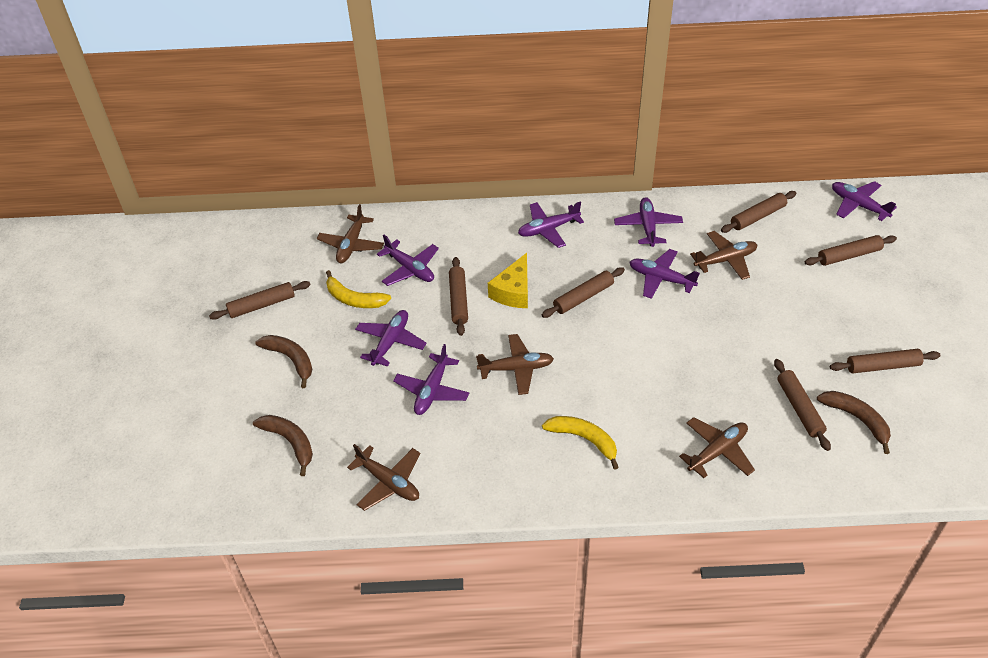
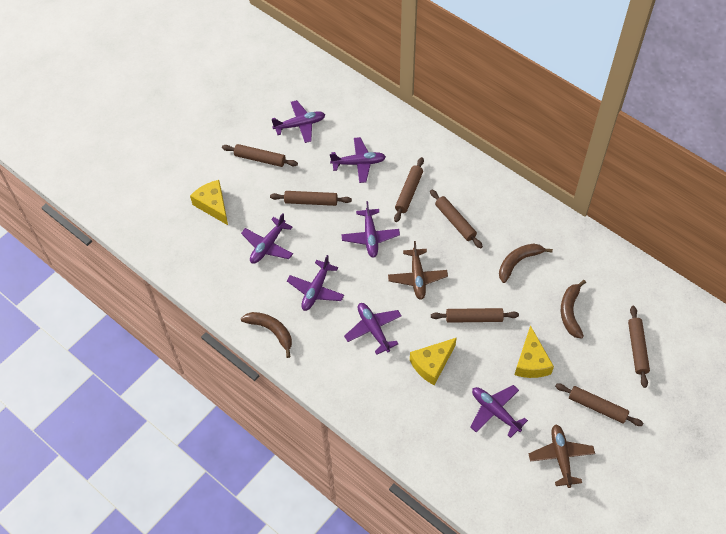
brown plane: [317,204,384,263] [347,444,421,511] [476,334,554,395] [679,417,755,478] [690,231,757,280] = 5 -> [388,241,448,300] [529,424,595,488] = 2
yellow banana: [326,270,391,308] [542,416,619,470] = 2 -> none = 0
yellow cheese: [488,253,528,308] = 1 -> [190,180,228,225] [410,338,457,385] [515,325,554,378] = 3

